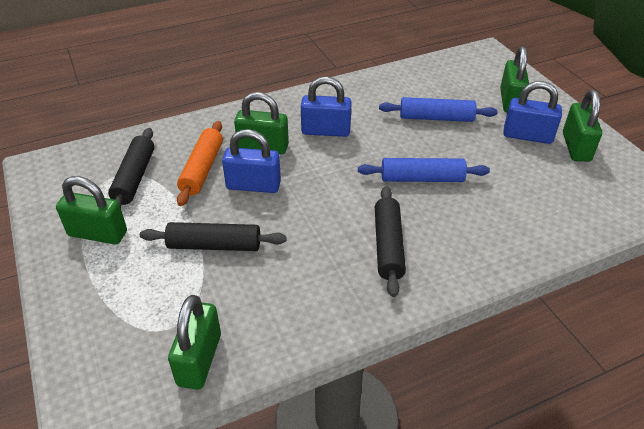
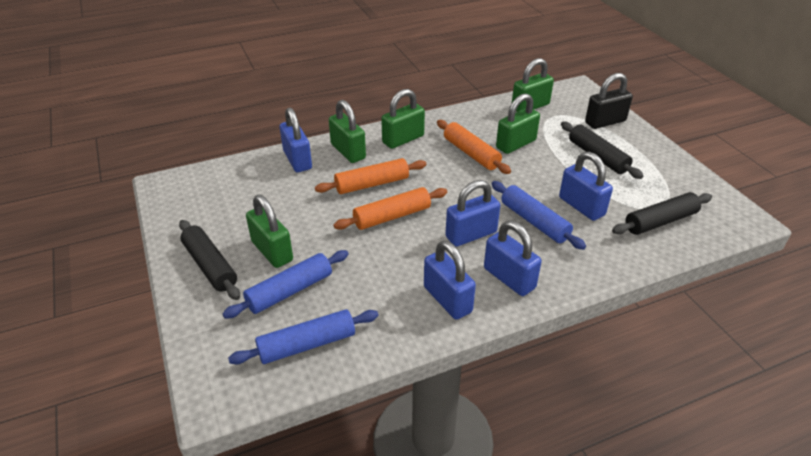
black padlock: none = 0 -> [585,73,633,129] = 1
blue padlock: [222,129,281,193] [301,76,352,137] [503,81,562,144] = 3 -> [280,108,312,172] [424,241,476,320] [445,180,500,247] [484,221,542,296] [559,152,613,221] = 5
blue rolling pin: [358,158,490,182] [379,97,498,122] = 2 -> [222,250,349,318] [228,309,379,364] [492,181,586,250] = 3
orange rolling pin: [177,121,223,206] = 1 -> [315,158,426,194] [333,187,447,230] [437,120,511,174] = 3

